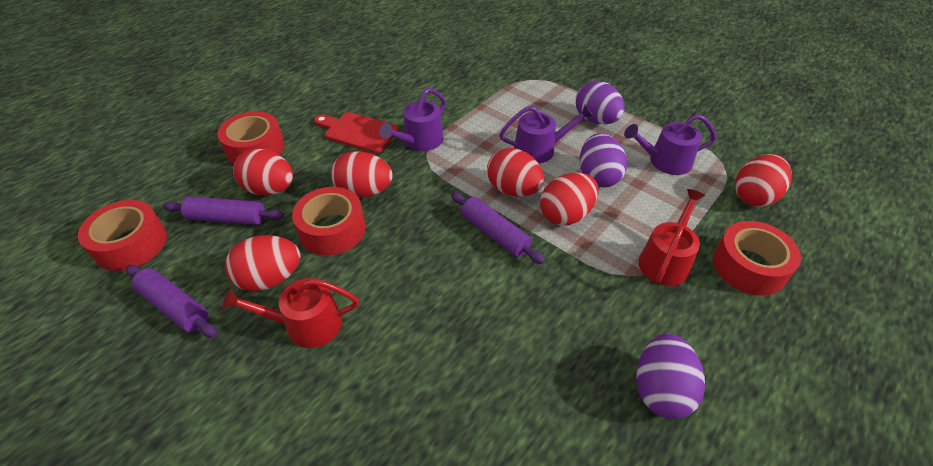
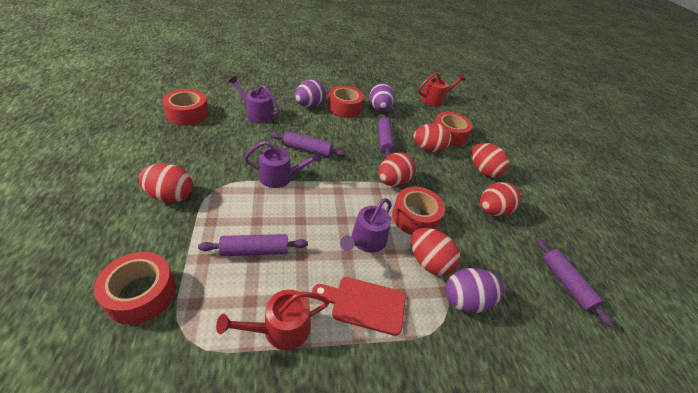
purple rolling pin: [126,265,217,338] [163,196,284,225] [451,192,545,264] = 3 -> [198,234,308,256] [271,131,346,157] [378,114,395,157] [536,239,613,327] = 4
red tape: [78,200,167,271] [217,111,285,164] [292,187,366,256] [713,221,801,296] = 4 -> [94,252,176,324] [162,89,209,126] [327,85,364,118] [392,187,445,235] [434,112,473,146] = 5

